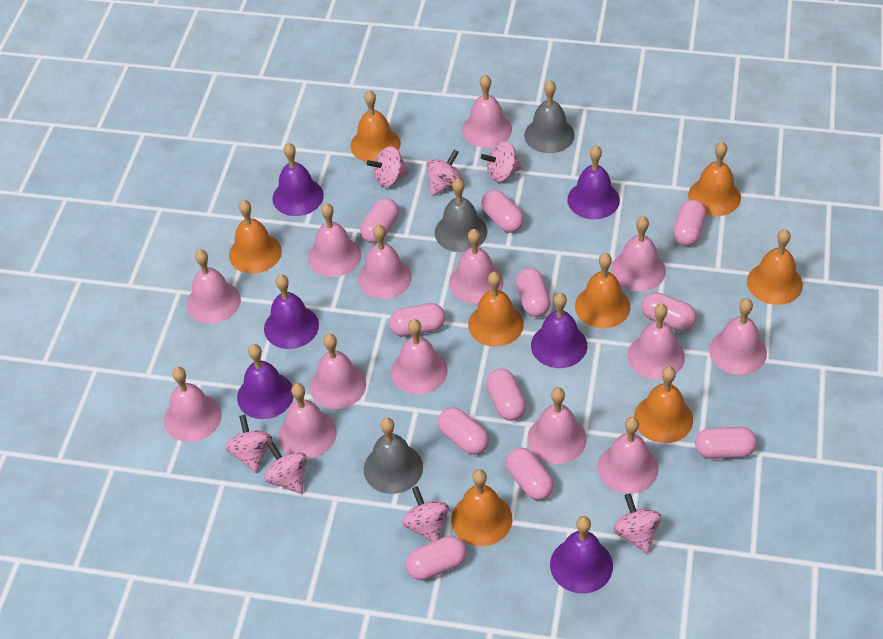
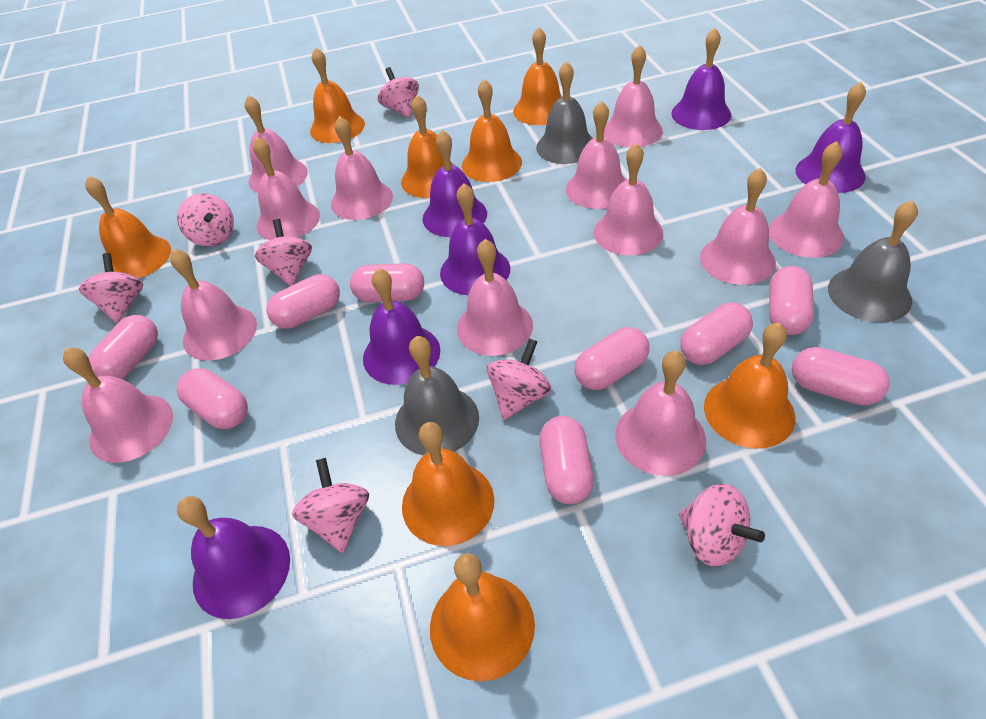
pink bell: [164,367,222,442] [187,250,241,324] [278,383,337,459] [308,203,361,277] [309,334,366,409] [358,225,412,299] [391,319,448,395] [449,229,503,304] [462,75,512,148] [527,387,587,464] [598,417,658,494] [611,216,666,291] [627,303,685,379] [709,299,767,375] = 14 -> [63,348,173,463] [170,249,257,361] [245,95,308,193] [253,137,320,240] [331,116,393,220] [457,239,533,356] [566,101,626,209] [594,143,663,255] [604,45,663,147] [615,351,706,476] [700,168,776,285] [769,141,844,258] = 12
pink capsule: [360,198,399,243] [389,303,445,337] [406,536,467,580] [438,407,489,455] [481,190,524,233] [486,369,526,421] [506,448,554,500] [516,268,551,317] [642,292,697,331] [673,200,706,246] [695,427,757,459] = 11 -> [89,315,158,379] [177,368,248,429] [267,274,340,329] [350,263,424,302] [540,416,594,504] [574,327,649,390] [680,303,753,365] [769,266,814,335] [792,347,890,406] = 9

